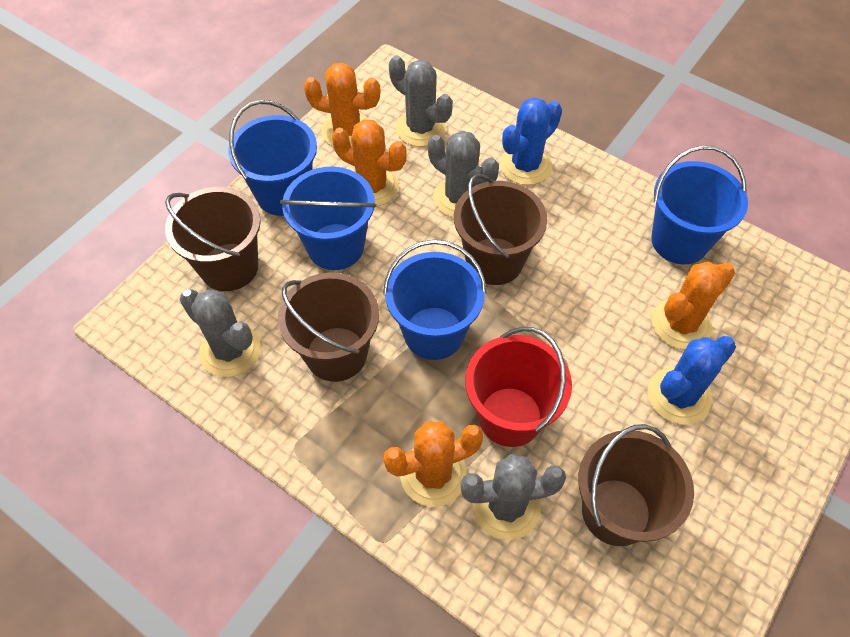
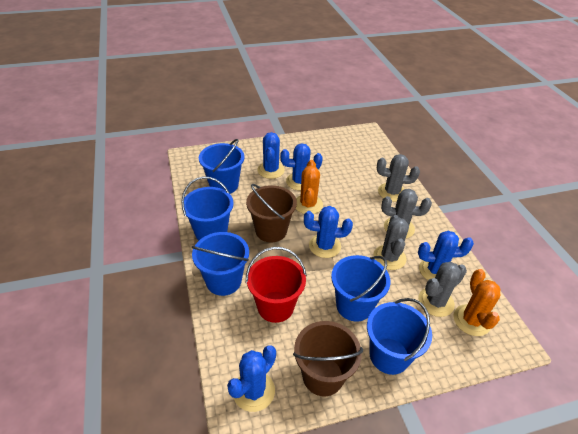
blue bucket: [228,100,317,216] [280,167,377,270] [383,239,486,360] [651,146,748,264] = 4 -> [181,177,233,241] [192,232,249,296] [199,139,245,194] [331,255,390,322] [367,298,432,375] = 5
blue cactus: [500,97,562,185] [647,336,736,424] = 2 -> [227,345,276,412] [257,132,285,179] [280,143,323,191] [304,206,353,258] [418,231,474,280] = 5
brown bucket: [165,187,261,291] [278,273,379,382] [454,174,547,285] [578,424,694,546] = 4 -> [246,184,297,242] [293,321,363,396] = 2
orange cactus: [304,63,380,147] [332,119,407,206] [383,421,484,507] [651,262,735,349] = 4 -> [296,160,323,214] [453,269,500,336] = 2

